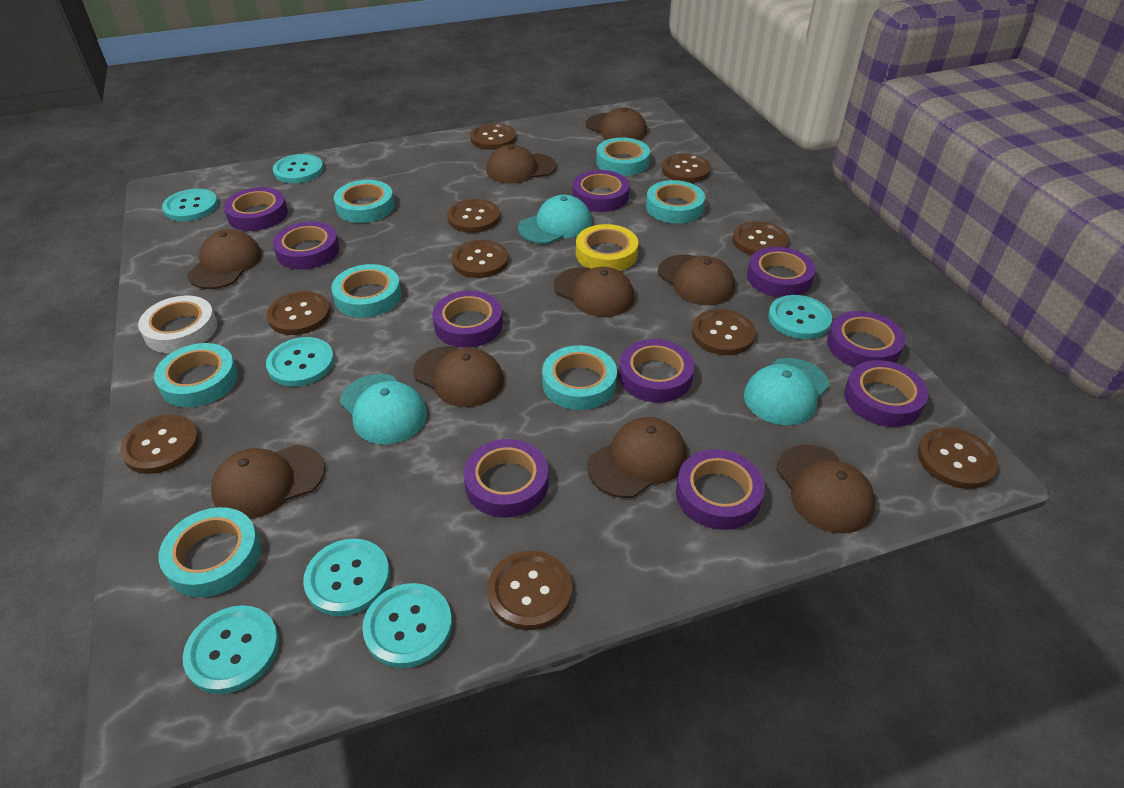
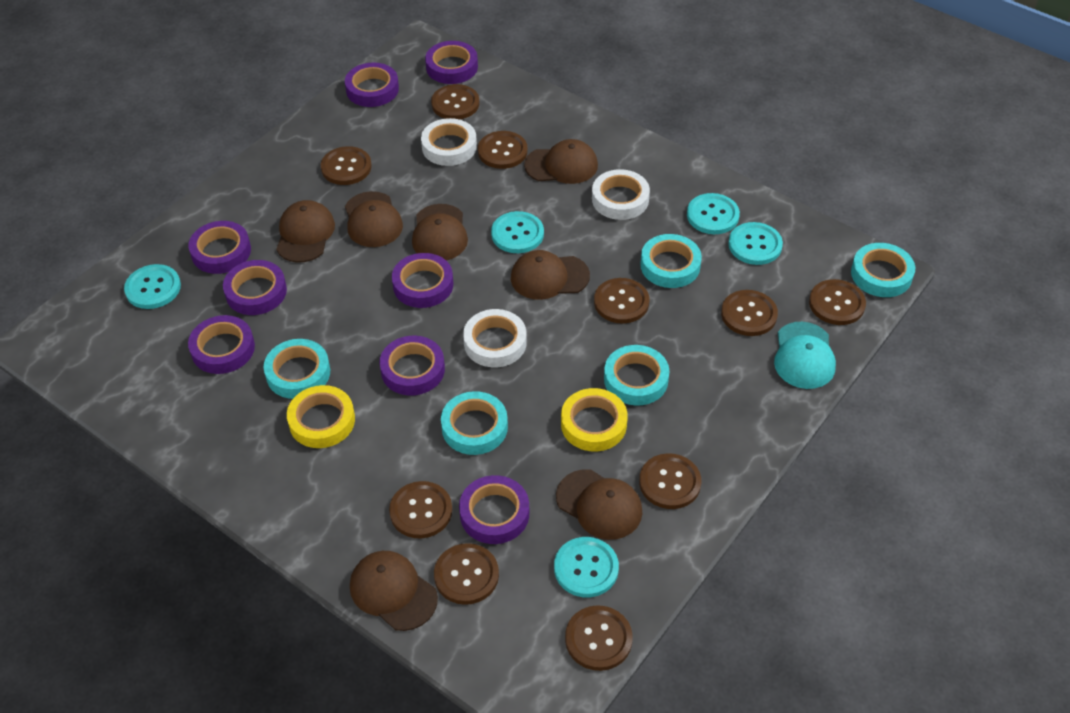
brown cap: [187,229,262,289] [211,445,325,519] [413,346,504,407] [486,144,557,184] [554,267,634,317] [586,107,647,141] [588,417,687,498] [658,255,735,305] [776,445,875,533] = 9 -> [276,200,335,263] [345,191,403,247] [350,551,438,631] [412,204,468,260] [511,250,590,300] [524,139,598,184] [556,469,642,540] = 7
purple tape: [224,187,288,231] [273,221,339,270] [432,291,503,348] [464,439,549,518] [573,170,629,212] [619,339,694,403] [676,449,765,530] [747,247,815,298] [827,311,905,367] [844,360,929,427] = 10 -> [188,221,251,274] [188,315,255,374] [223,260,287,315] [345,63,399,107] [379,336,445,396] [392,253,453,308] [425,41,478,84] [459,475,529,544] = 8
turquoise button: [162,188,218,221] [183,605,279,694] [266,337,334,386] [273,154,324,183] [303,539,390,616] [362,583,452,668] [768,295,832,339] = 7 -> [124,264,181,309] [491,211,544,253] [554,537,619,597] [687,193,740,234] [728,222,783,265] = 5
turquoise cap: [340,374,427,444] [518,195,592,244] [744,358,830,425] = 3 -> [774,322,836,389] = 1
turquoise tape: [154,343,238,407] [158,507,261,597] [331,264,401,318] [334,180,394,223] [542,345,617,410] [596,138,650,176] [646,180,705,223] = 7 -> [264,339,330,399] [441,391,508,455] [604,345,669,405] [640,234,702,288] [851,243,915,297] = 5
white tape: [138,296,217,353] = 1 -> [421,118,477,166] [463,309,527,367] [592,169,650,220] = 3
yellow tape: [576,224,638,271] = 1 -> [287,385,355,448] [561,388,628,452] = 2

